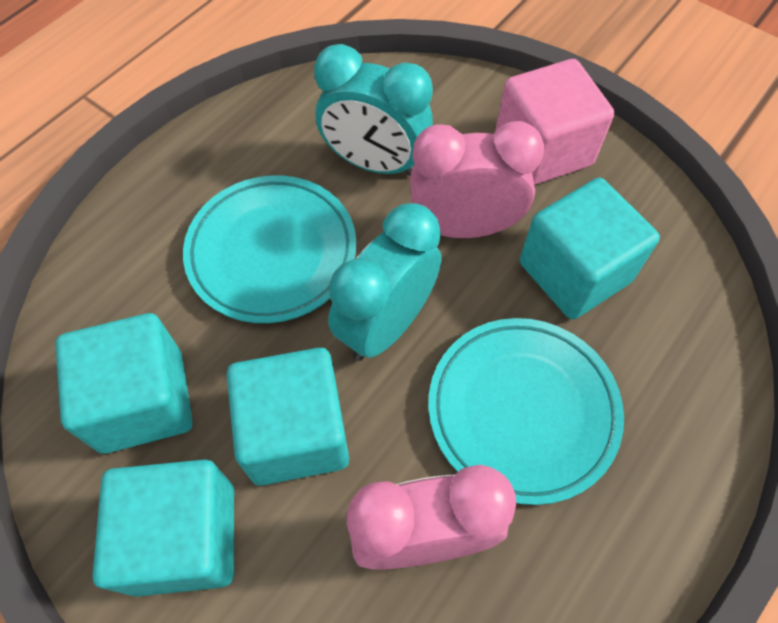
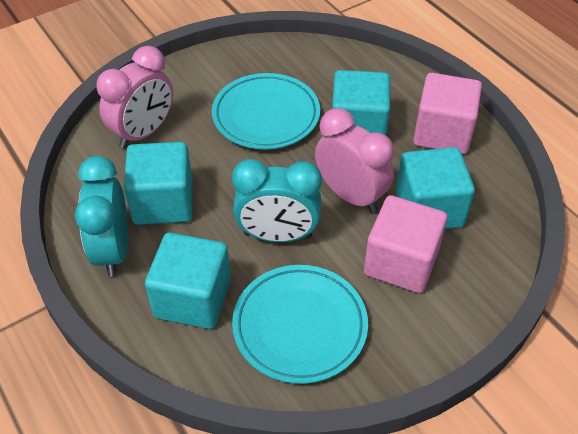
pink cube: [495,59,614,185] = 1 -> [364,195,447,293] [413,73,482,154] = 2

